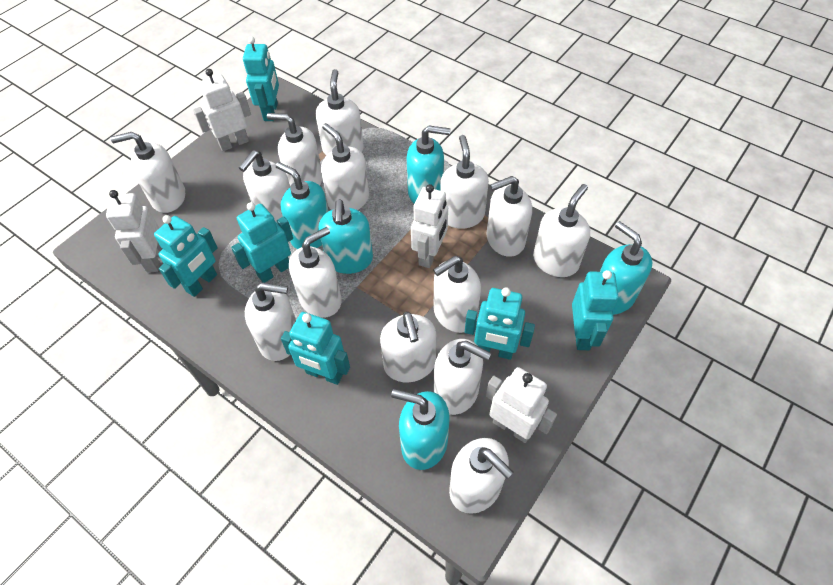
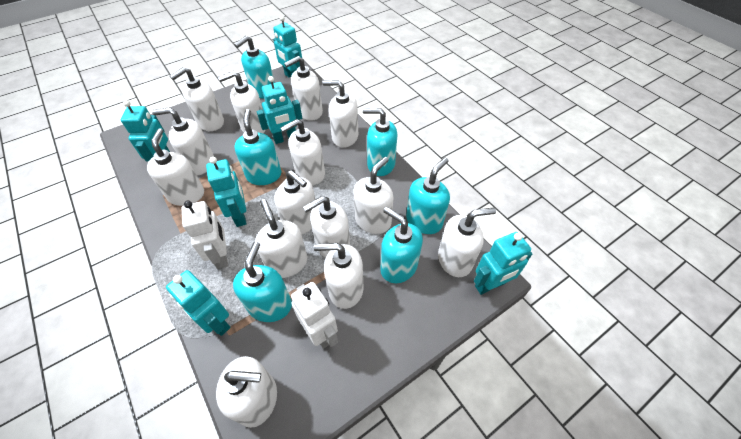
turquoise soap dispenser: [275,162,328,249] [319,199,373,274] [391,389,450,470] [407,125,450,204] [600,221,652,315] = 5 -> [233,242,292,322] [234,36,275,99] [234,109,281,185] [363,108,397,176] [380,207,423,283] [406,157,450,234] = 6
white robot: [106,190,162,273] [193,69,251,151] [411,184,448,268] [486,367,557,443] = 4 -> [182,201,228,269] [291,282,338,349] = 2

